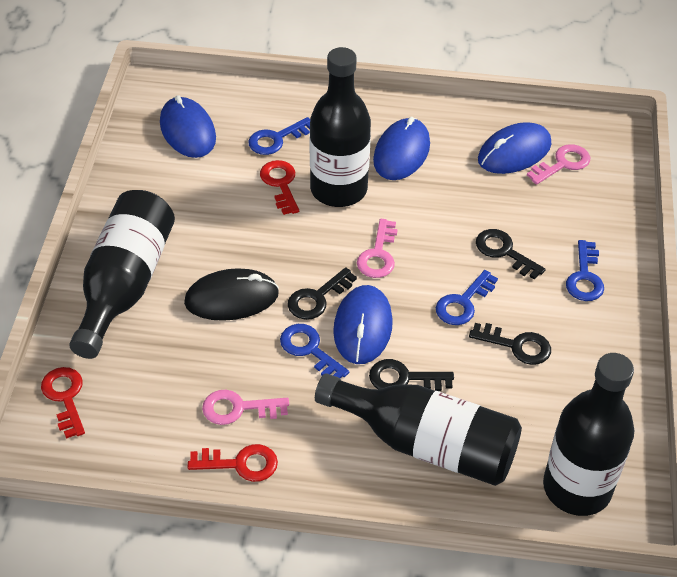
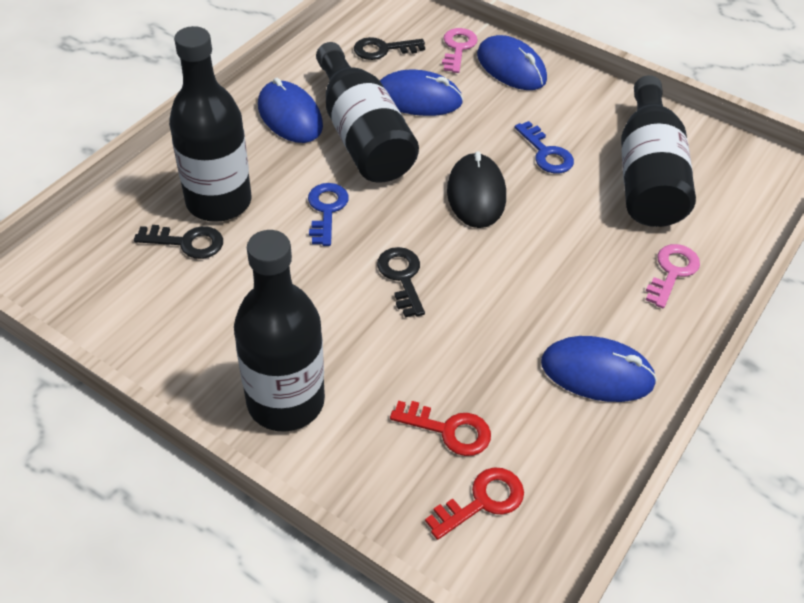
black key: [288,267,357,320] [369,359,454,391] [469,323,551,365] [476,229,546,280] = 4 -> [134,225,223,259] [354,37,425,60] [377,247,425,317] = 3
blue key: [248,117,310,155] [280,324,349,378] [436,270,498,325] [566,240,604,301] = 4 -> [308,183,349,246] [514,121,574,173] = 2
pink key: [202,390,289,425] [357,219,398,278] [527,144,590,185] = 3 -> [442,28,478,73] [646,244,700,308] = 2
red key: [41,367,85,439] [188,444,278,482] [260,160,299,215] = 3 -> [390,401,491,456] [425,468,524,540] = 2

